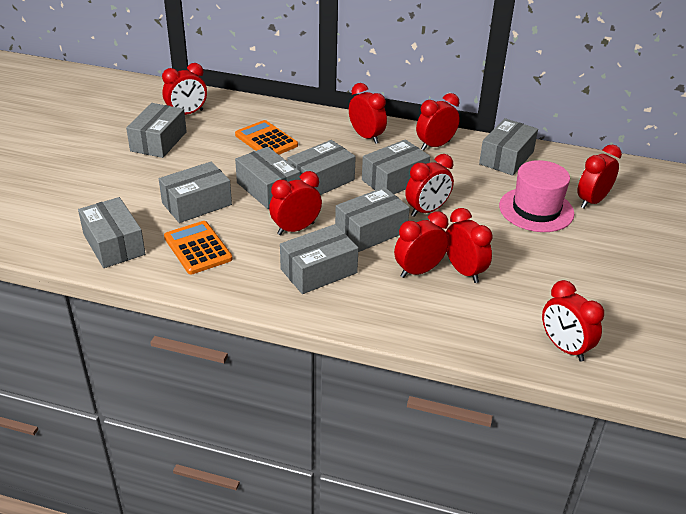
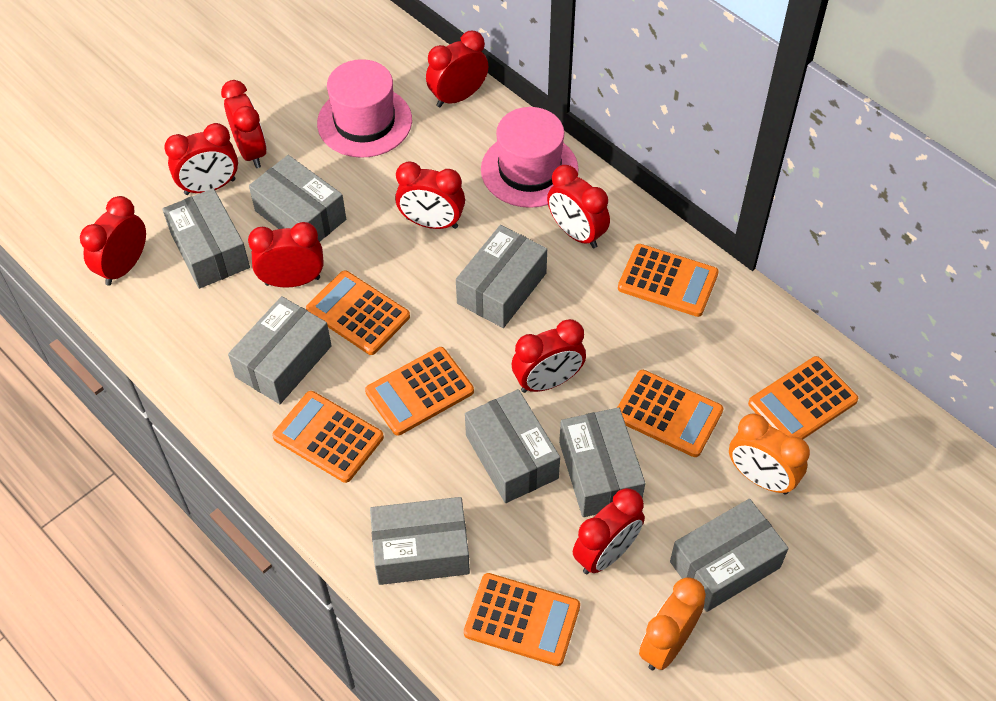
grey box: [78,197,145,268] [126,103,187,158] [159,161,232,223] [235,147,300,209] [280,224,359,294] [287,140,356,195] [335,187,410,252] [362,139,430,194] [479,118,538,176] = 9 -> [162,188,250,289] [228,296,332,404] [249,155,346,242] [370,497,470,585] [456,225,547,328] [465,389,560,503] [559,407,645,517] [670,499,789,612] = 8
orange calculator: [164,221,233,274] [235,120,298,155] = 2 -> [272,391,384,483] [306,270,410,355] [365,347,474,436] [464,573,580,666] [617,370,724,457] [618,244,719,317] [748,356,858,439] = 7
orange clock: none = 0 -> [639,577,706,670] [729,413,810,494] = 2
pink hat: [499,160,574,232] = 1 -> [317,59,412,158] [481,107,579,208] = 2

